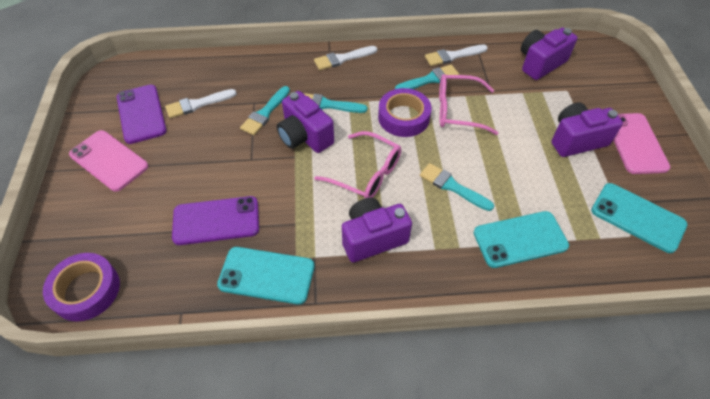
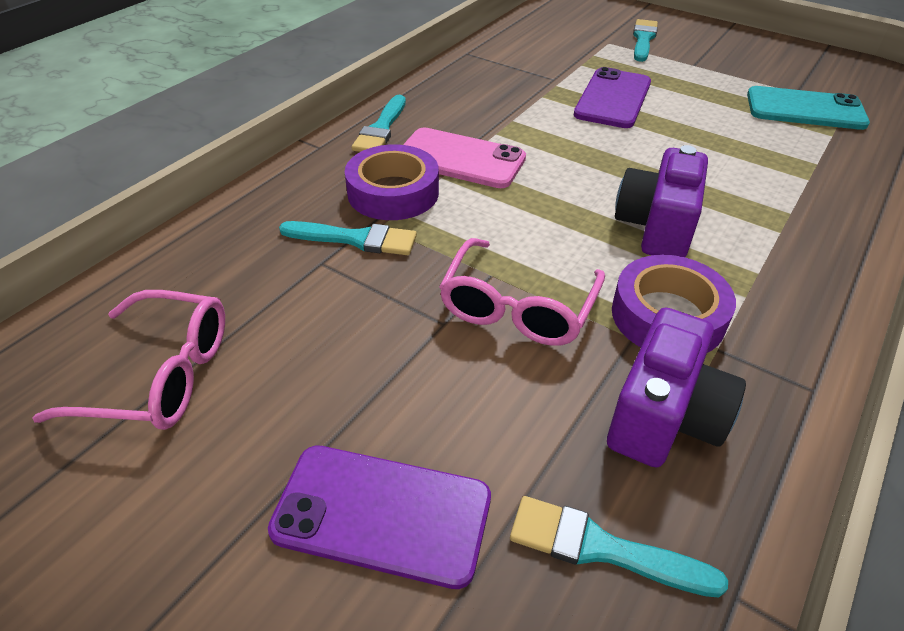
pink phone: [69,130,148,192] [613,113,670,174] = 2 -> [403,127,526,188] = 1
purple camera: [277,91,334,153] [342,198,412,262] [521,28,578,80] [551,102,623,157] = 4 -> [607,308,746,468] [615,145,708,257] = 2
turquoise phone: [217,247,315,305] [474,211,569,268] [591,183,687,253] = 3 -> [747,86,870,130] = 1
white brush: [165,89,237,118] [314,46,377,70] [425,45,488,66] = 3 -> none = 0

